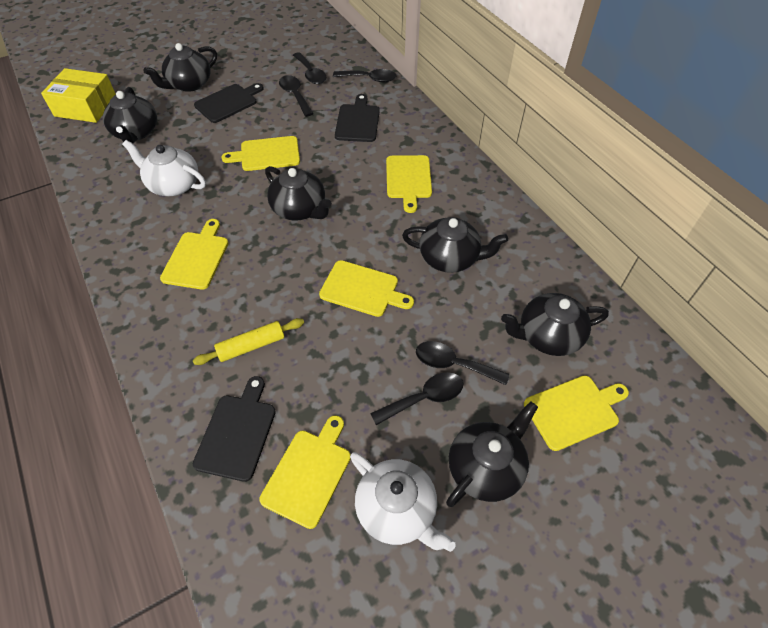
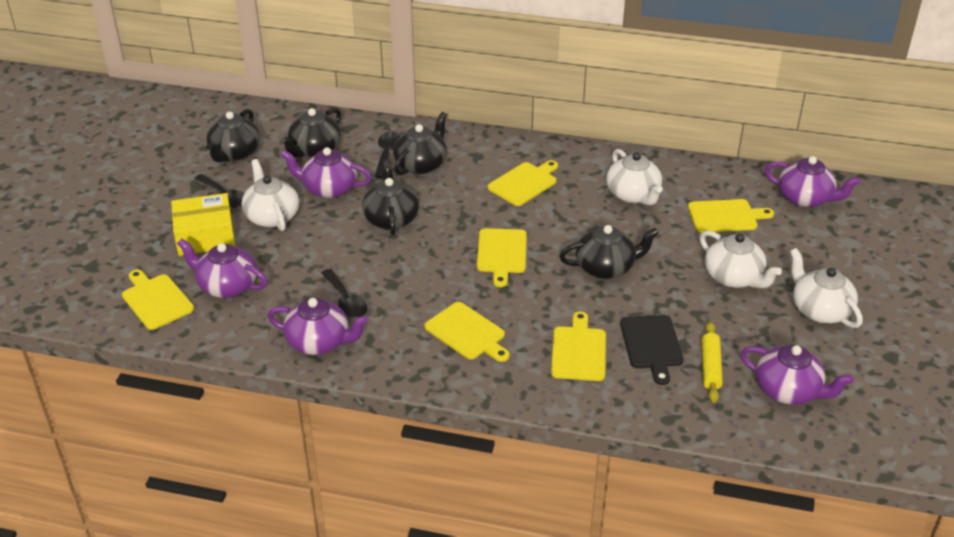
black cutting board: [193,376,276,482] [194,83,264,123] [335,94,380,142] = 3 -> [620,315,683,385] = 1
black spoon: [279,75,314,117] [293,52,326,84] [333,69,396,82] [370,372,463,425] [416,341,509,385] = 5 -> [194,174,244,208] [321,269,367,318] [374,131,400,178] = 3
black teapot: [103,87,157,143] [143,43,217,92] [265,166,332,220] [402,217,508,273] [446,401,538,507] [501,293,609,356] = 6 -> [206,109,260,163] [281,108,341,157] [362,159,419,236] [393,112,447,176] [559,225,659,279] = 5
purple teapot: none = 0 -> [177,238,268,298] [267,298,369,355] [281,147,372,198] [740,345,854,405] [765,156,860,208] = 5
white teapot: [122,140,206,196] [350,452,456,552] = 2 -> [242,159,299,231] [606,149,663,205] [700,230,782,288] [790,248,863,328] = 4

